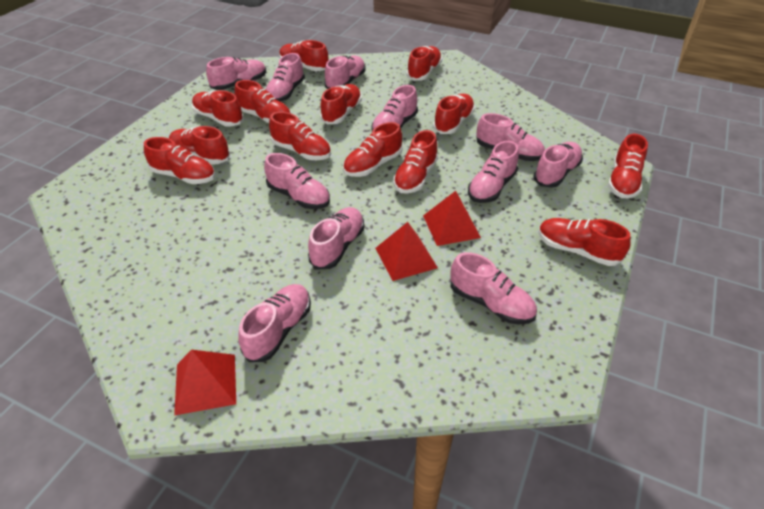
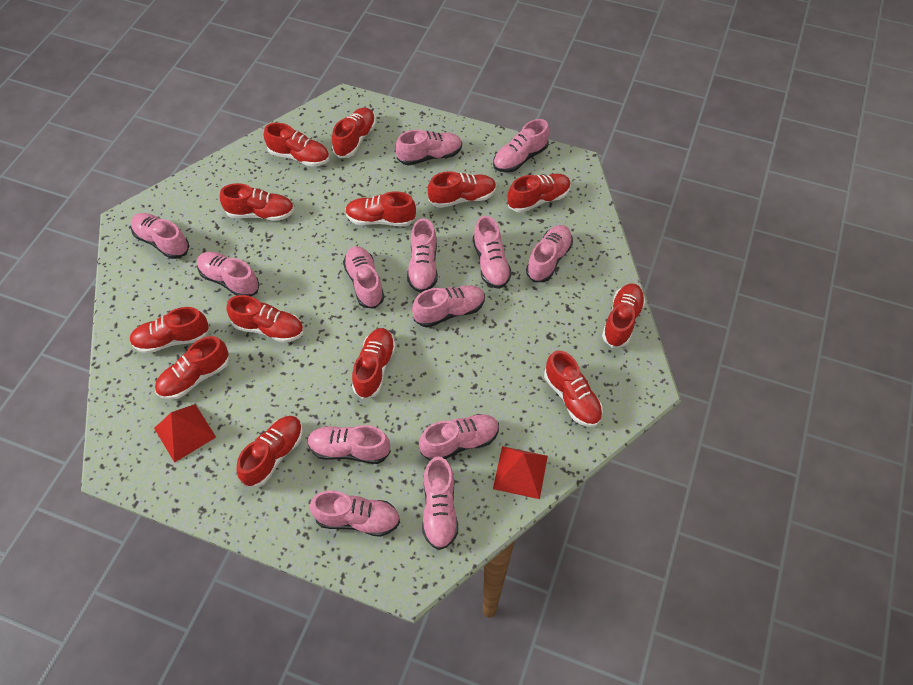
pink shoe: [206,57,266,90] [238,284,311,362] [264,153,330,209] [266,53,305,102] [308,207,364,269] [324,55,365,89] [371,85,418,131] [451,252,537,324] [468,141,519,203] [476,113,545,161] [533,142,583,188] = 11 -> [131,213,190,259] [197,252,260,296] [307,425,391,464] [310,491,400,537] [343,246,384,309] [396,130,462,166] [407,218,438,293] [412,285,485,328] [419,414,499,461] [422,457,458,550] [473,216,512,289] [493,119,549,173] [526,225,573,282] = 13
red pyramid: [174,350,236,416] [375,222,438,281] [423,191,481,246] = 3 -> [154,404,216,463] [493,446,548,499] = 2

